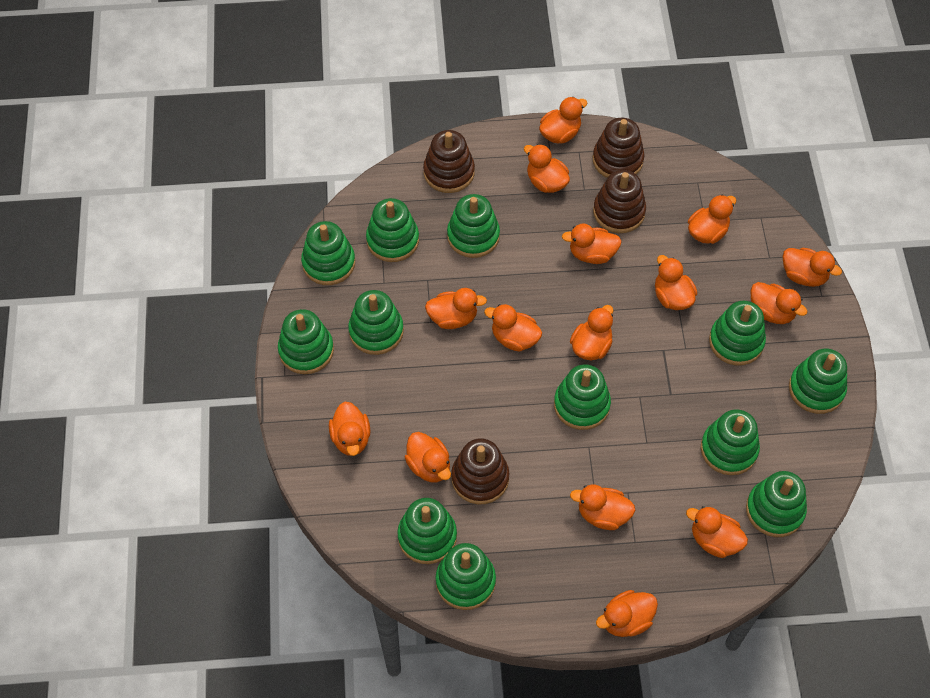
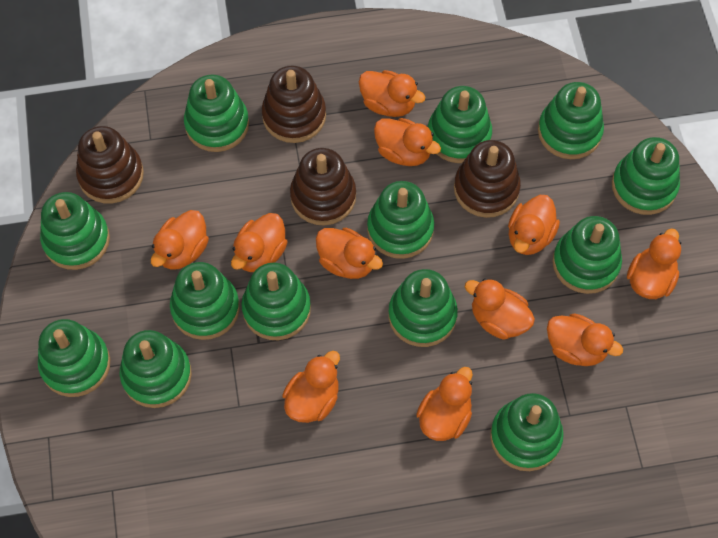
green stacking toy: [278,309,334,374] [301,221,355,285] [348,290,404,355] [366,198,419,262] [397,498,457,564] [435,543,496,610] [447,194,500,258] [554,364,611,430] [701,409,760,475] [709,301,766,365] [746,471,807,537] [789,349,847,414] = 12 -> [38,319,110,397] [40,192,110,270] [119,330,192,408] [170,262,240,340] [184,75,249,152] [241,262,311,340] [367,181,434,259] [389,269,458,347] [428,86,492,163] [490,393,564,471] [538,82,604,159] [552,216,622,294] [612,137,680,215] = 13
orange duck: [329,402,370,456] [404,432,451,482] [425,288,487,329] [484,304,542,352] [524,144,570,193] [539,97,588,144] [562,224,622,264] [570,305,613,360] [570,484,636,530] [596,590,658,637] [655,255,697,310] [686,506,748,558] [688,195,736,244] [751,282,808,324] [783,248,842,287] = 15 -> [151,210,209,270] [231,213,288,272] [282,351,340,423] [316,228,383,279] [359,70,425,117] [374,118,441,166] [416,367,473,441] [465,278,535,340] [508,195,560,255] [547,313,623,366] [627,229,681,299] = 11

